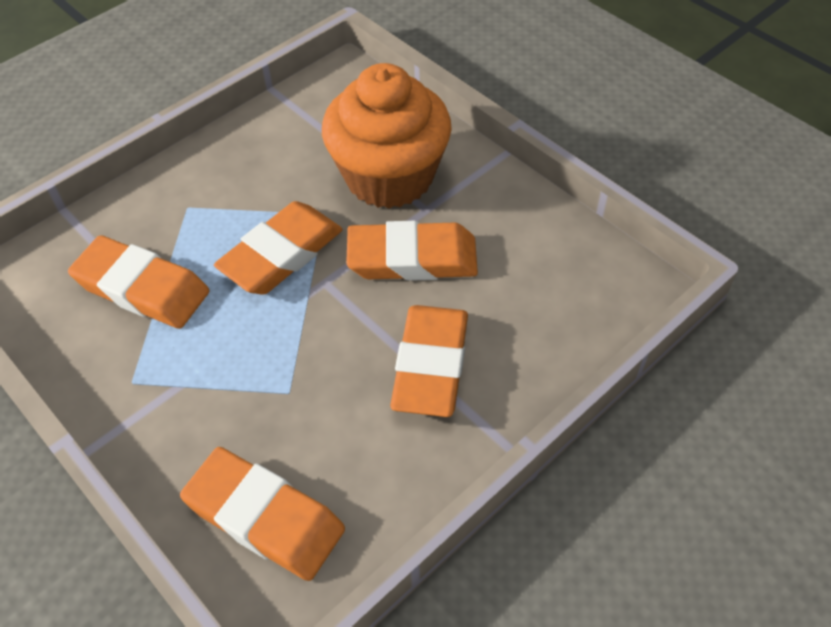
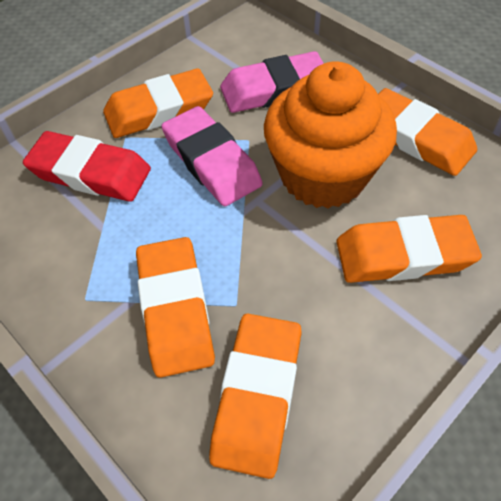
pink eraser: none = 0 -> [161,106,263,206] [220,51,324,113] = 2
red eraser: none = 0 -> [23,131,151,202] = 1

